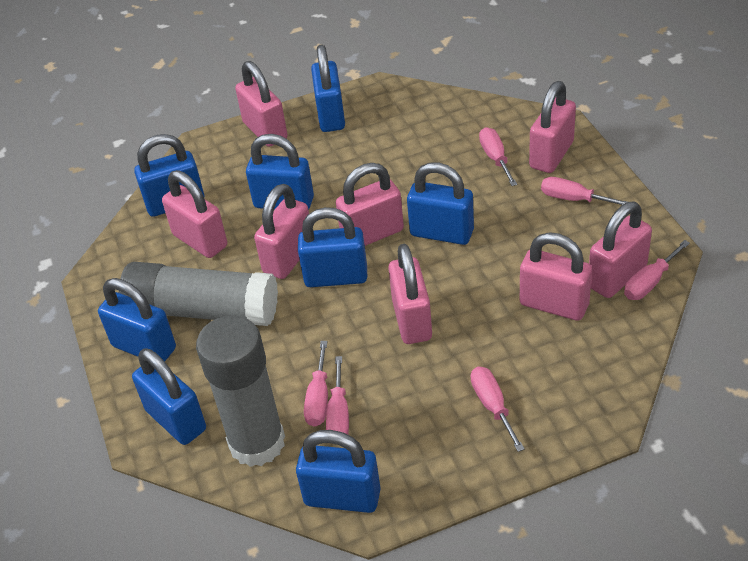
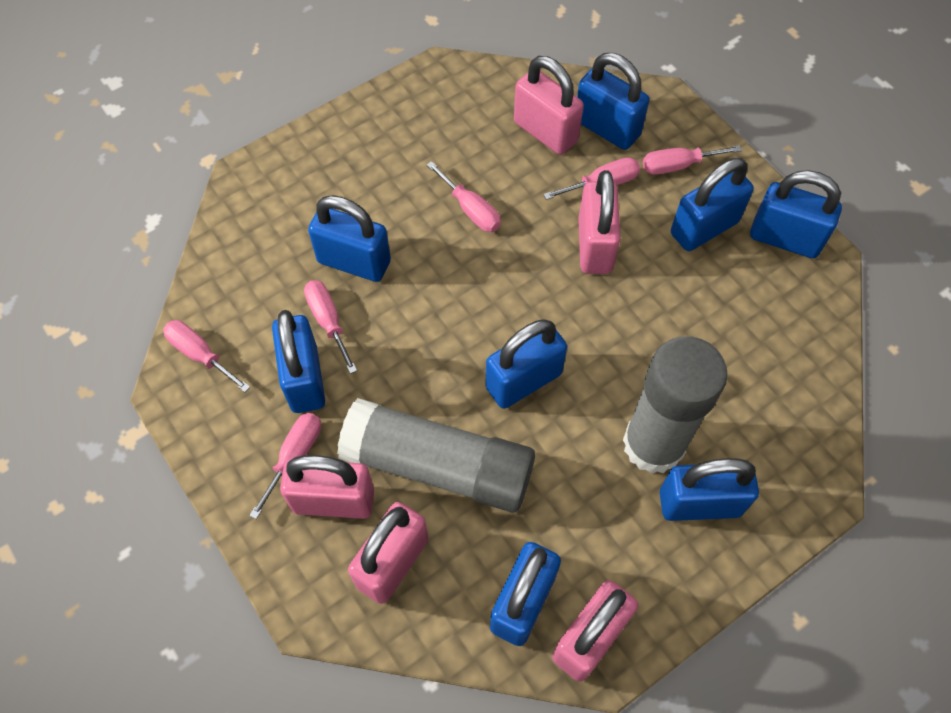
pink padlock: [162,170,227,258] [235,61,288,147] [254,184,309,279] [336,163,404,246] [388,244,432,344] [520,232,592,321] [529,81,576,173] [589,201,652,298] = 8 -> [280,455,374,519] [348,502,428,604] [514,56,584,155] [552,580,638,682] [578,170,621,274] = 5

